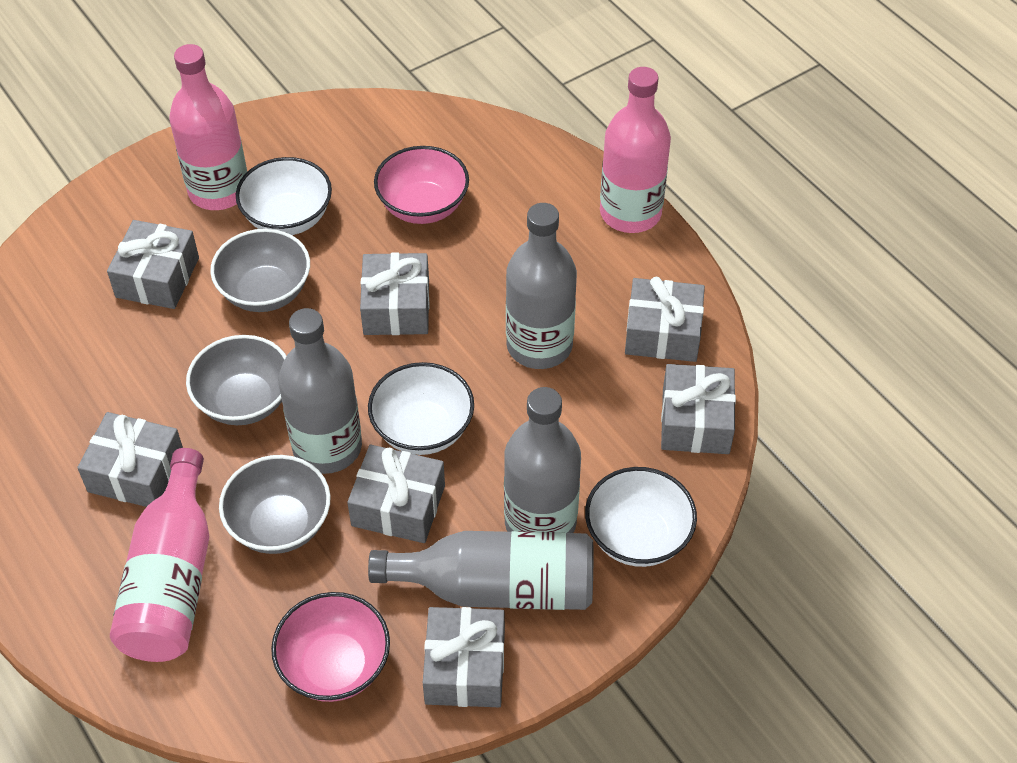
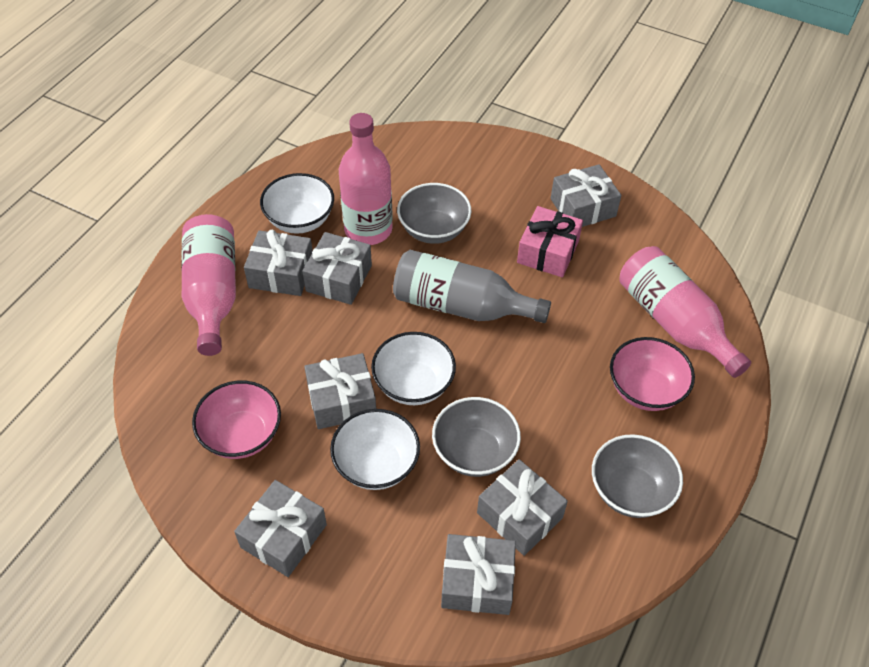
grey bottle: [278,308,362,474] [368,531,593,610] [504,387,581,533] [506,203,577,369] = 4 -> [393,250,551,323] = 1
pink gift: none = 0 -> [517,206,583,277] = 1

